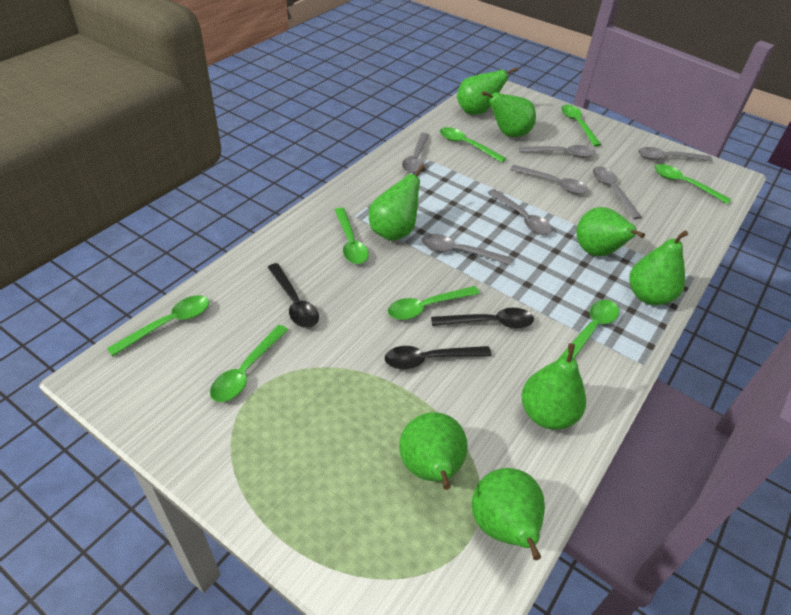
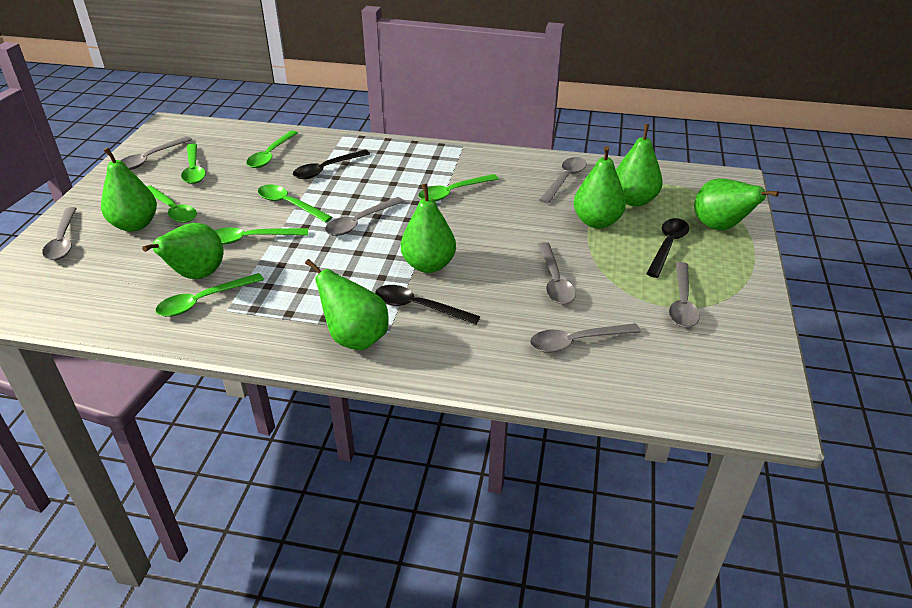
green pear: [369,164,425,241] [399,412,468,490] [457,67,518,115] [472,468,545,560] [482,91,536,137] [521,343,586,430] [576,207,645,256] [629,230,688,305] = 8 -> [101,147,157,232] [142,223,223,279] [305,259,389,350] [401,184,456,273] [574,146,626,228] [616,124,663,206] [694,178,779,230] = 7
green spoon: [107,295,209,357] [210,325,288,402] [335,208,369,264] [388,286,480,320] [440,127,506,163] [558,300,619,359] [561,105,601,147] [654,164,732,204] = 8 -> [146,185,197,223] [155,273,264,317] [181,143,206,184] [214,227,308,244] [246,130,298,168] [258,185,332,223] [418,174,499,202] = 7

